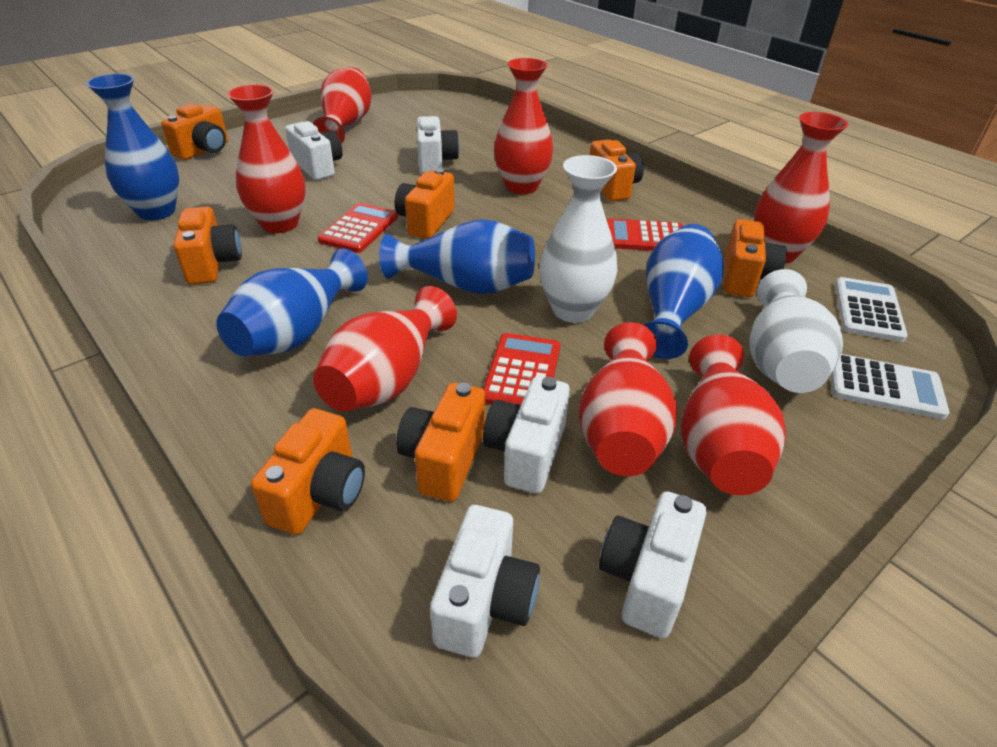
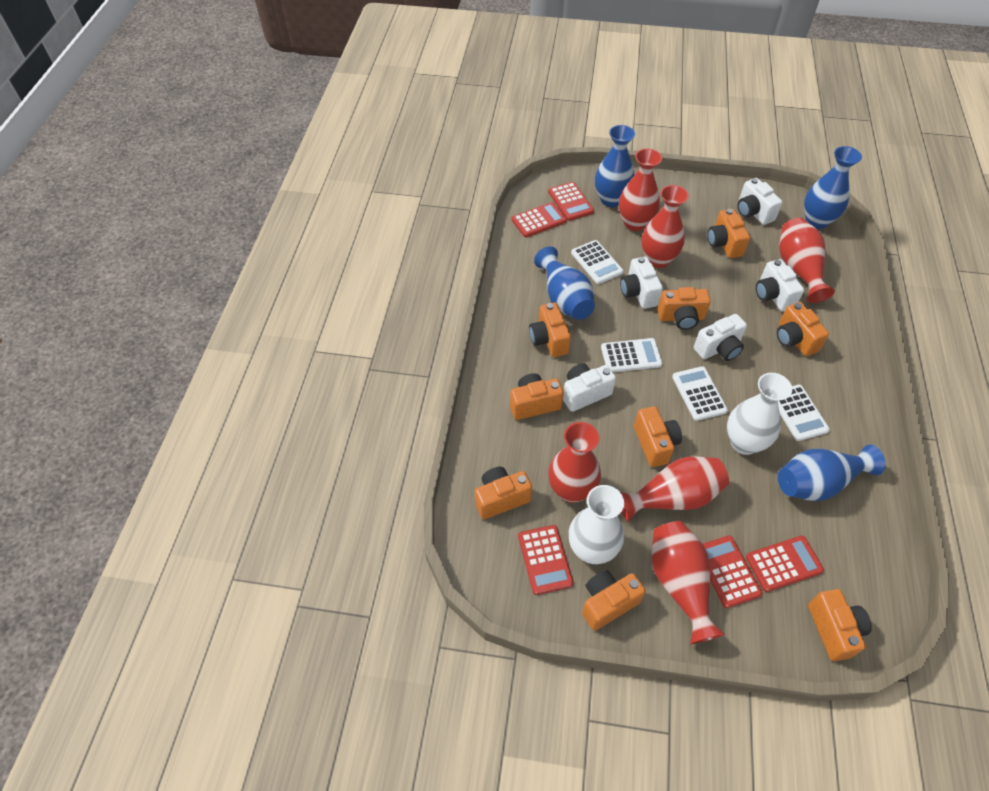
orange camera: [161,104,228,160] [174,207,242,284] [251,408,365,535] [395,168,455,239] [396,383,485,502] [590,140,644,201] [724,219,787,297] = 7 -> [475,467,532,519] [510,373,564,420] [529,302,571,357] [582,570,646,631] [634,406,682,467] [658,287,711,330] [708,209,750,258] [777,302,829,356] [808,589,872,661] = 9
red calculator: [318,203,398,253] [483,333,561,405] [607,218,683,251] = 3 -> [512,202,567,238] [518,525,574,595] [548,182,594,221] [703,535,762,608] [746,536,824,592] = 5
red vase: [227,84,306,233] [313,67,372,144] [313,286,457,412] [494,58,553,194] [579,322,677,476] [681,334,786,495] [754,112,848,263] = 7 -> [548,422,601,503] [619,148,662,231] [620,456,729,522] [641,185,689,268] [652,521,725,644] [779,218,835,303] = 6
white calculator: [831,354,950,419] [835,277,908,342] = 2 -> [571,240,624,284] [601,338,663,372] [672,366,728,421] [778,385,830,441] = 4

